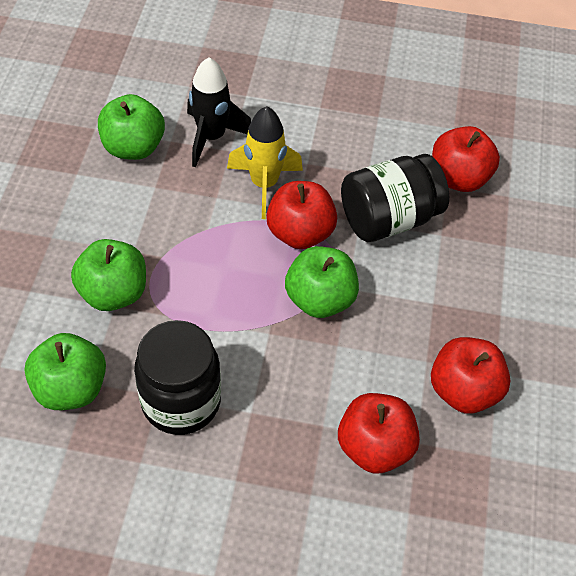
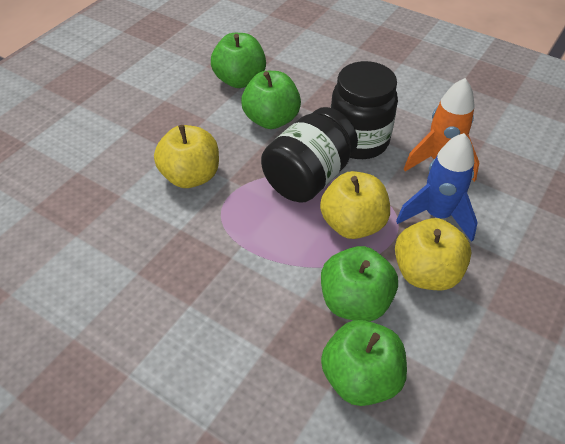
black rocket: [187,57,251,167] = 1 -> none = 0
blue rocket: none = 0 -> [396,133,478,242] = 1
orange rocket: none = 0 -> [404,78,480,182] = 1
red apple: [266,181,337,249] [338,393,420,473] [431,337,510,414] [432,126,500,192] = 4 -> none = 0
yellow apple: none = 0 -> [154,125,219,188] [320,171,390,239] [395,218,472,290] = 3
yellow rocket: [227,106,303,219] = 1 -> none = 0

